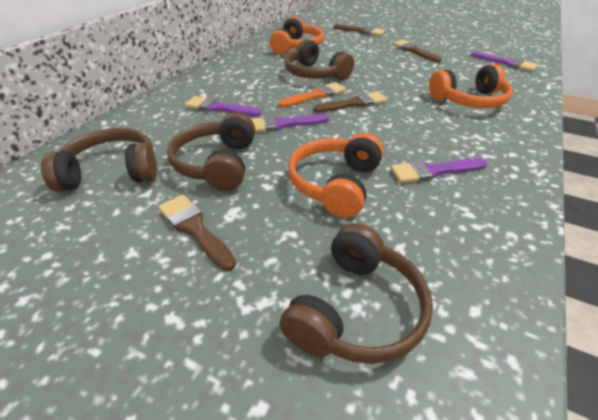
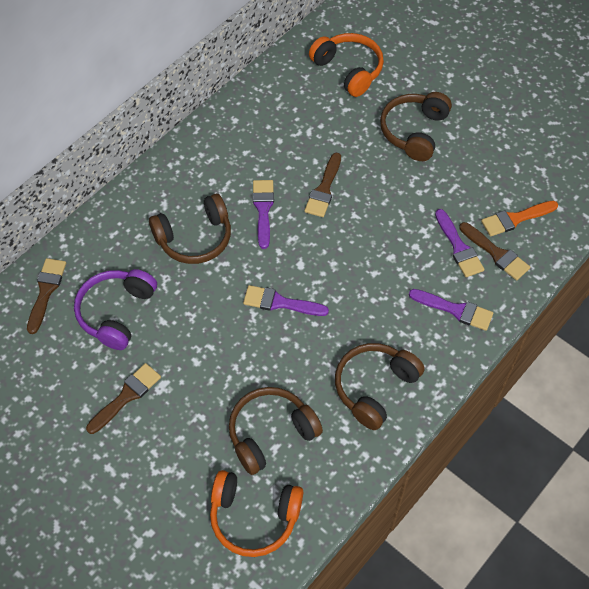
orange headphones: [269,17,324,55] [288,133,384,218] [429,64,513,108] = 3 -> [210,470,303,557] [309,33,384,97] = 2
purple headphones: none = 0 -> [74,269,157,350] = 1

